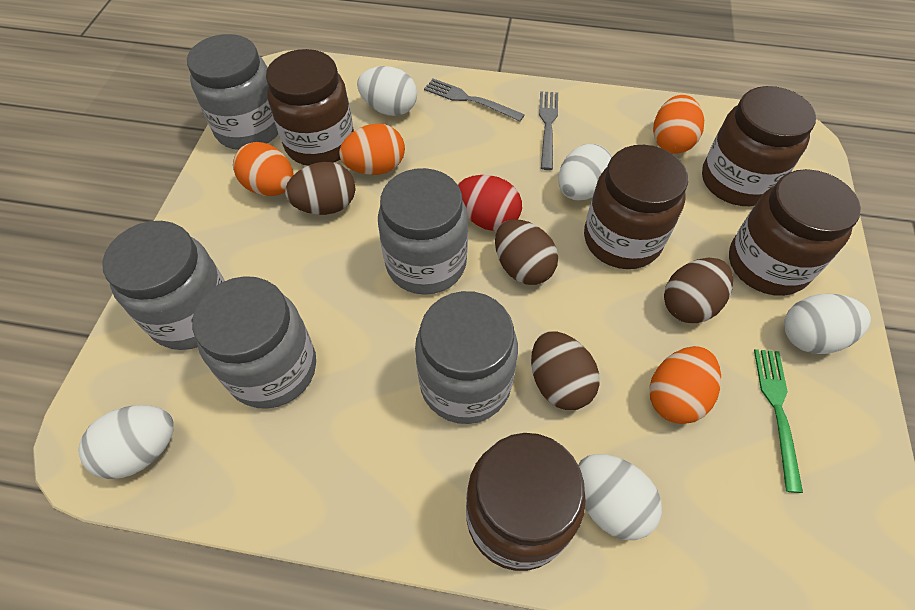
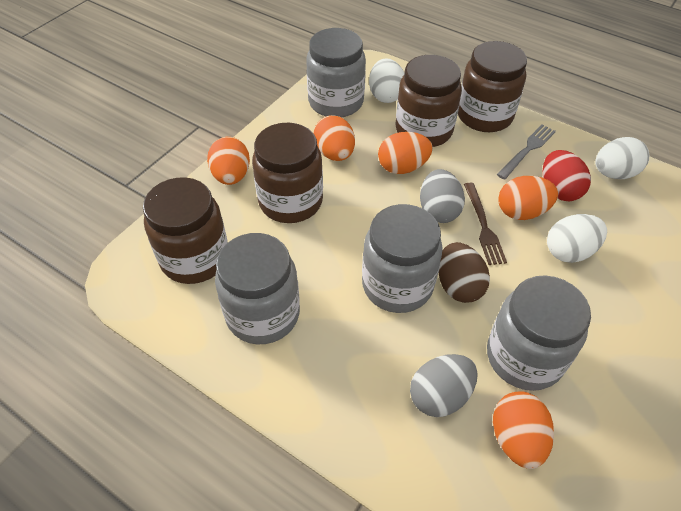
brown egg: [285,162,355,215] [495,219,558,285] [531,331,600,410] [664,258,733,323] = 4 -> [438,242,490,303] = 1
brown fork: none = 0 -> [464,183,507,265] = 1
brown jar: [266,49,354,166] [466,433,586,571] [584,145,688,269] [702,86,816,206] [729,169,861,296] = 5 -> [143,177,228,284] [252,123,323,223] [395,55,462,147] [458,41,527,132] = 4
green fork: [754,349,803,493] = 1 -> none = 0
grey egg: none = 0 -> [410,354,478,417] [420,169,465,223] = 2
grey fork: [424,79,525,121] [539,91,558,170] = 2 -> [497,124,556,180] = 1
grey jar: [103,221,225,350] [187,34,278,150] [192,276,316,409] [378,168,468,295] [415,291,518,424] = 5 -> [215,233,300,344] [306,28,366,118] [362,204,443,313] [487,275,591,391] = 4
orange egg: [233,142,294,196] [339,124,405,175] [650,346,721,424] [653,95,704,154] = 4 -> [207,137,250,185] [313,115,355,161] [378,132,433,174] [493,391,554,469] [498,176,558,220] = 5
white egg: [78,405,174,479] [357,66,417,116] [558,144,612,200] [578,454,662,540] [784,294,871,354] = 5 -> [369,59,404,103] [547,214,607,263] [595,137,649,179] = 3

